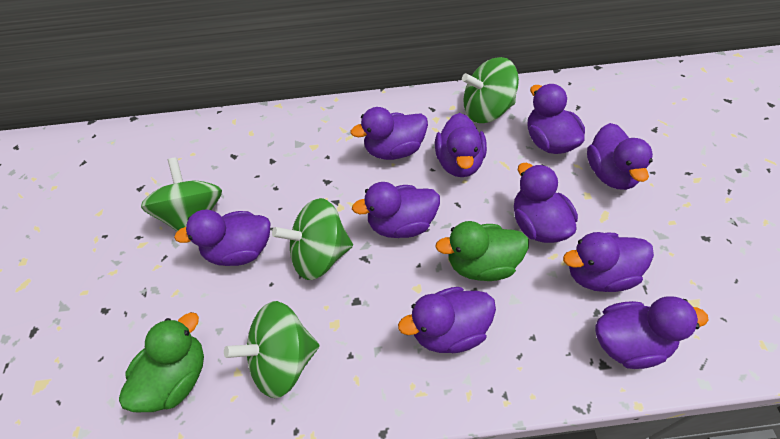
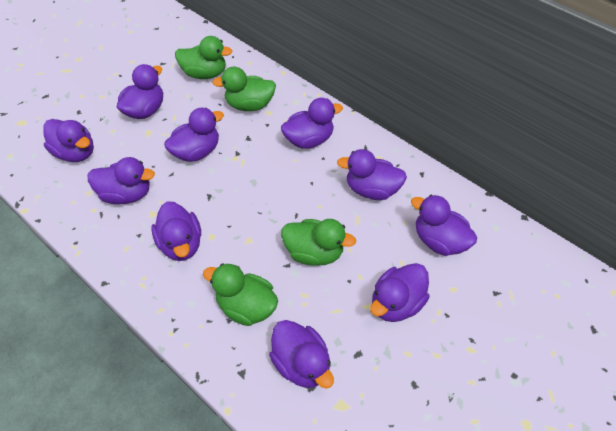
green duck: [119,312,204,412] [435,221,529,281] = 2 -> [175,36,233,79] [203,263,278,326] [212,66,276,111] [281,219,356,266] = 4
green spinning top: [141,157,222,231] [224,301,319,398] [272,198,353,280] [462,57,519,123] = 4 -> none = 0

